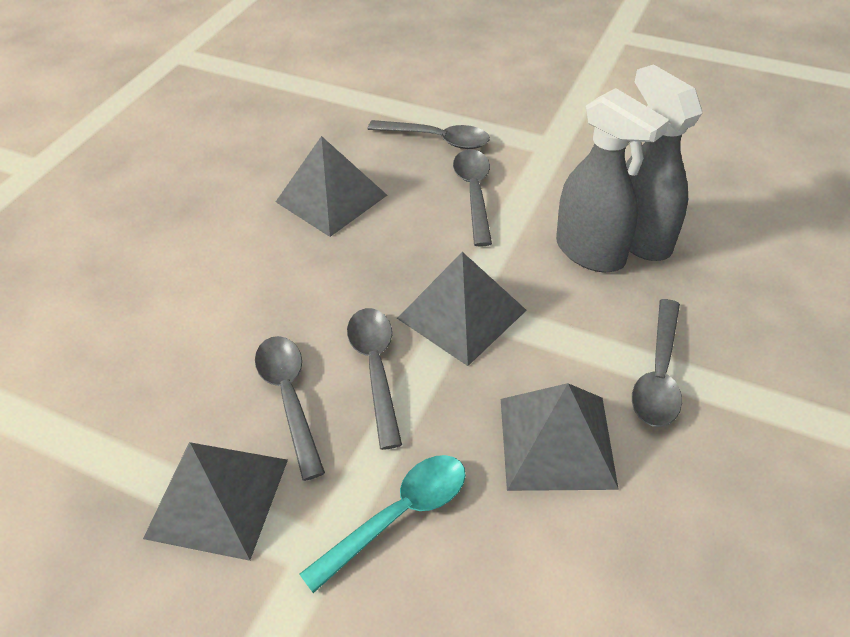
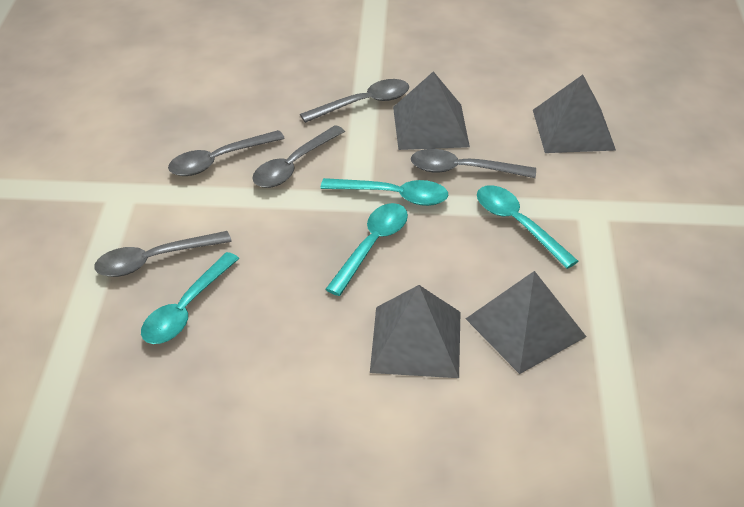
grey spray bottle: [556,88,669,272] [626,64,702,261] = 2 -> none = 0
turquoise spoon: [299,455,466,593] = 1 -> [141,252,239,344] [320,178,448,206] [325,203,408,296] [477,185,578,269] = 4

